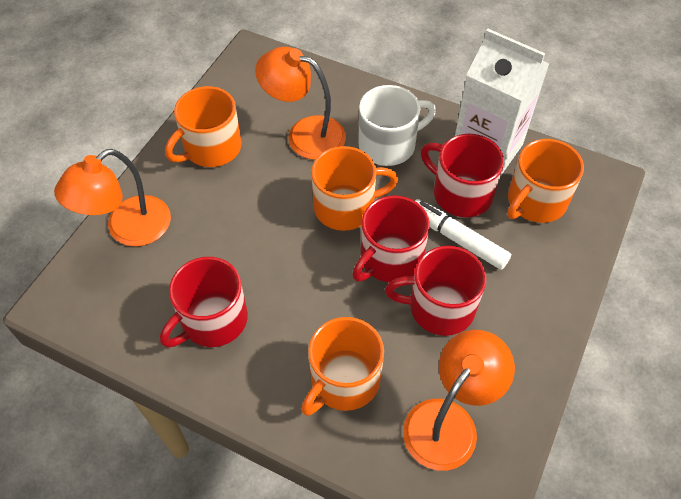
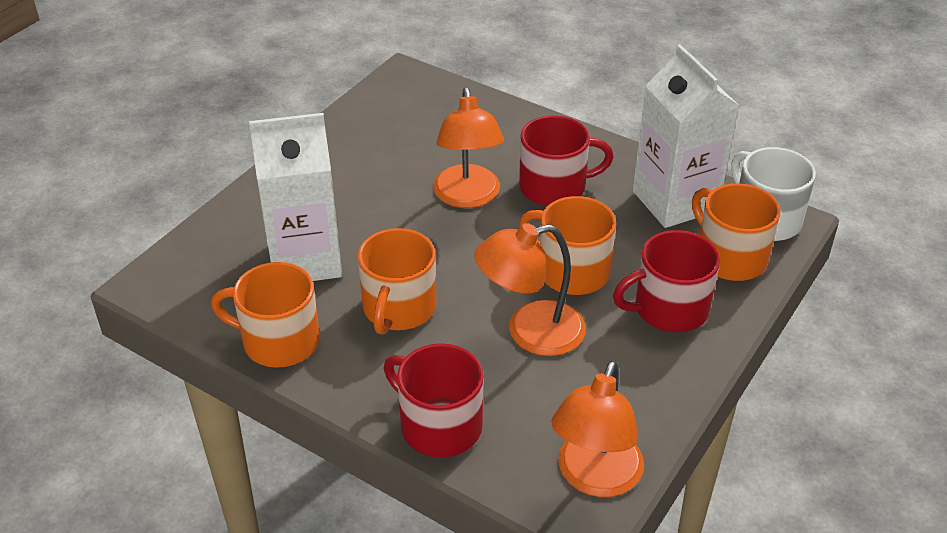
red mug: [160,257,248,347] [352,196,430,282] [385,246,486,336] [421,134,504,217] = 4 -> [384,343,484,458] [519,115,614,206] [613,230,720,332] = 3
white carton: [455,29,549,175] = 1 -> [249,113,342,281] [633,44,740,228] = 2
white marker: [415,199,511,270] = 1 -> none = 0

